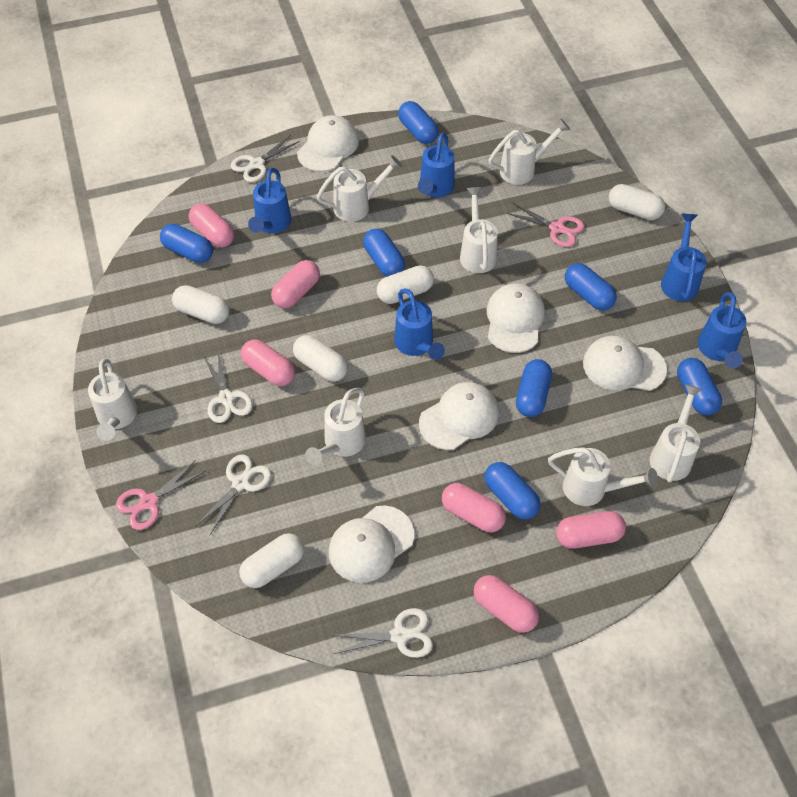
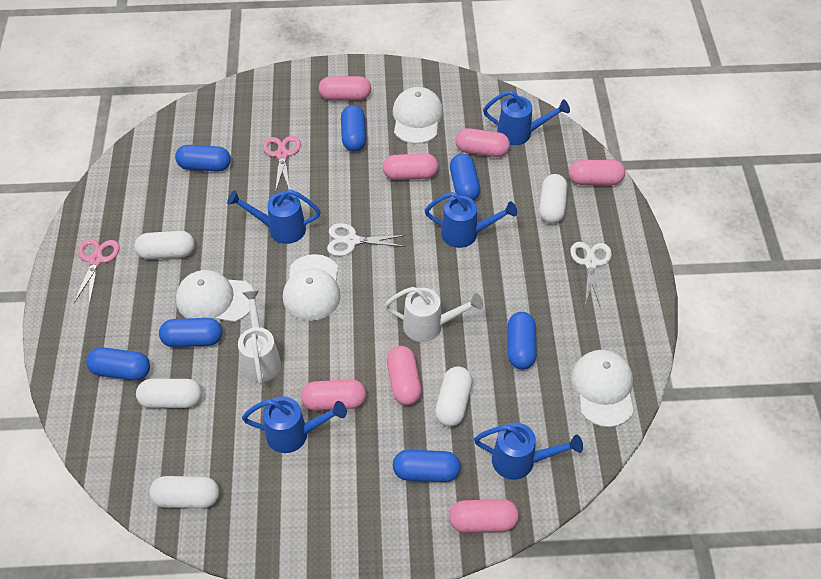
pink capsule: [189,203,235,248] [241,339,295,386] [271,260,320,308] [442,483,506,532] [474,575,539,633] [556,511,626,549] = 6 -> [301,379,366,411] [319,76,371,100] [383,154,438,180] [387,346,422,405] [449,499,519,533] [455,128,510,157] [569,160,625,185] = 7
white cap: [297,115,359,172] [329,505,414,583] [419,382,499,450] [487,284,545,353] [583,336,667,391] = 5 -> [176,270,254,322] [283,254,340,321] [393,87,443,144] [572,350,634,427] = 4
white scissors: [196,454,271,535] [202,351,253,423] [231,135,300,182] [333,608,433,658] = 4 -> [327,223,406,256] [570,242,612,309] = 2
white watering can: [88,359,137,441] [305,388,366,465] [317,155,402,222] [460,187,498,273] [489,118,570,185] [548,447,658,506] [650,384,702,483] = 7 -> [238,290,281,385] [384,287,483,342] = 2

